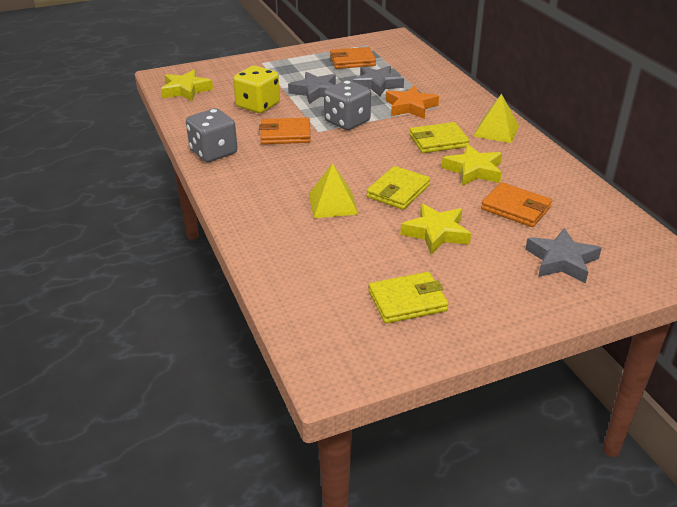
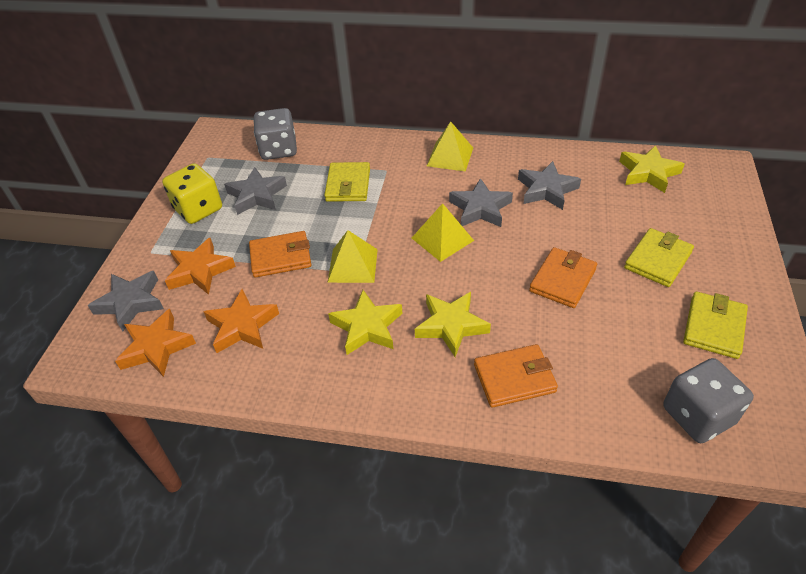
grey star: [288,72,336,104] [353,66,404,96] [526,228,602,283] = 3 -> [88,271,164,332] [224,167,287,215] [449,178,513,227] [518,161,581,210] = 4
orange star: [386,85,439,119] = 1 -> [115,309,196,377] [165,238,236,295] [204,289,279,353] = 3
yellow pyramid: [309,163,358,218] [473,94,519,143] = 2 -> [327,230,378,283] [412,203,474,262] [427,121,473,172] = 3

